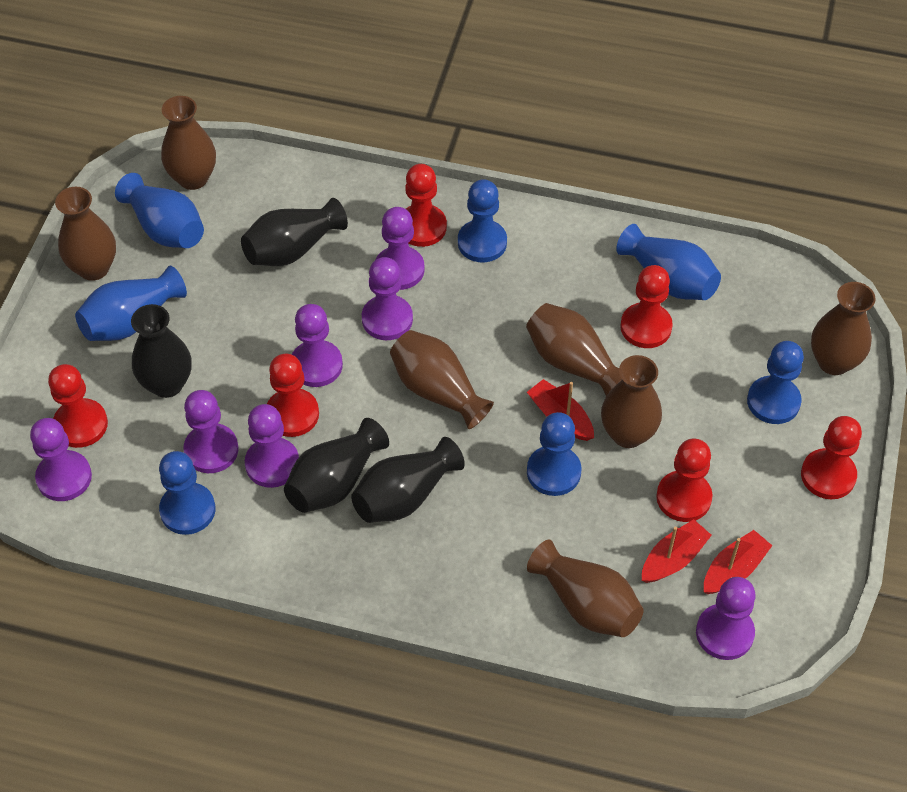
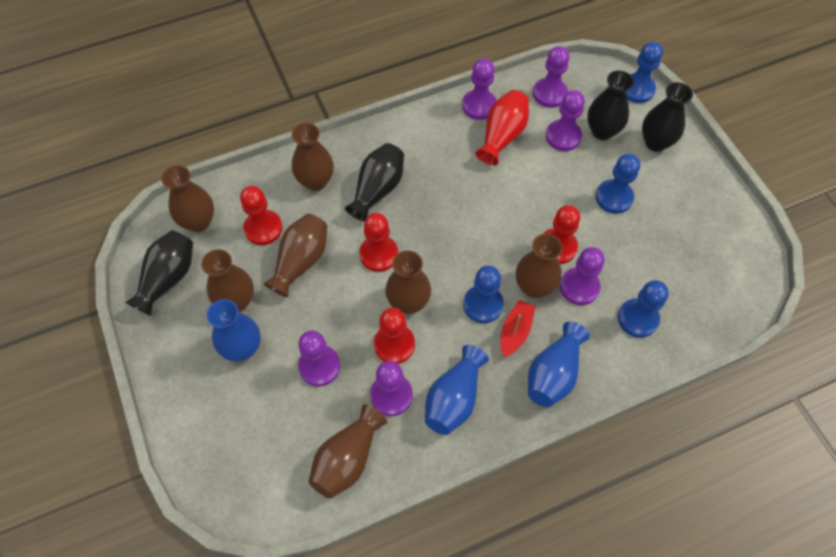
purple pawn: [30,418,92,501] [183,390,238,473] [245,404,299,488] [292,304,343,387] [362,257,413,340] [376,207,425,290] [696,577,756,660] = 7 -> [298,330,340,387] [370,361,413,416] [462,58,497,120] [533,46,570,108] [546,90,585,151] [560,247,605,305] = 6
red boat: [527,379,594,441] [642,519,712,583] [704,530,772,594] = 3 -> [501,300,536,357] = 1
red pawn: [48,364,108,448] [267,354,319,437] [405,164,447,247] [620,265,673,348] [656,438,713,522] [801,416,862,499] = 6 -> [240,186,283,245] [359,213,398,272] [374,308,415,364] [543,205,580,264] = 4
red vase: none = 0 -> [475,90,529,165] = 1

